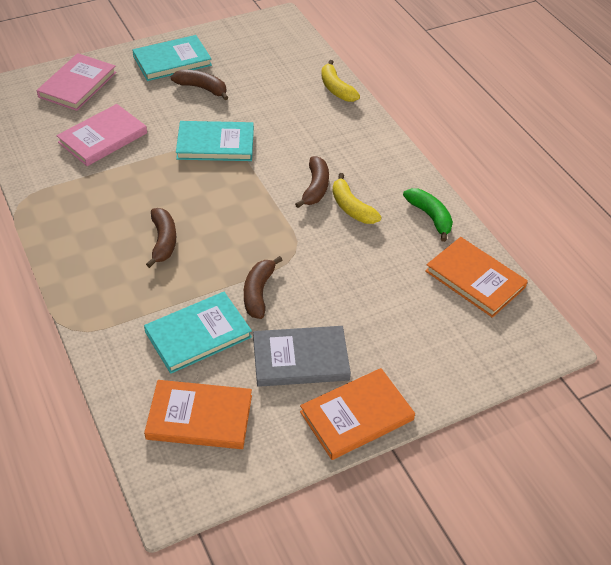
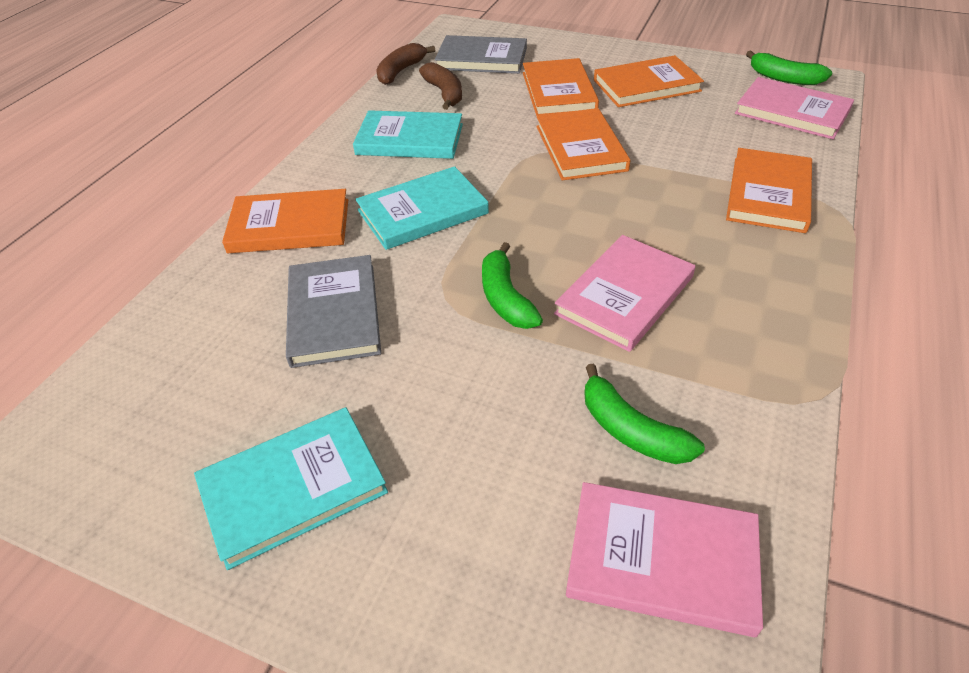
brown banana: [146,208,176,268] [171,70,228,100] [244,256,282,319] [295,156,329,208] = 4 -> [376,43,435,85] [419,62,462,110] = 2
green banana: [403,188,453,242] = 1 -> [482,242,543,329] [584,364,705,464] [746,51,832,85] = 3
grey book: [253,326,351,387] = 1 -> [286,255,381,368] [435,35,527,74] = 2
orange book: [144,380,252,449] [300,368,415,460] [425,237,528,318] = 3 -> [222,189,348,253] [523,58,599,116] [536,108,630,181] [594,55,704,107] [726,148,812,233] = 5
pink book: [36,53,116,111] [56,104,147,166] = 2 -> [554,235,695,352] [566,482,763,637] [735,77,854,139] = 3
yellow banana: [321,60,360,102] [333,173,382,224] = 2 -> none = 0

